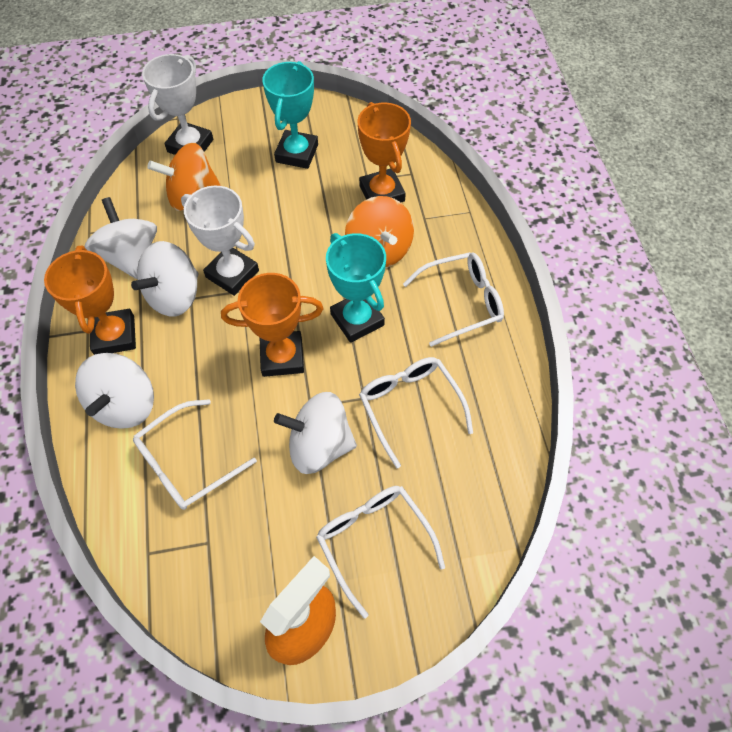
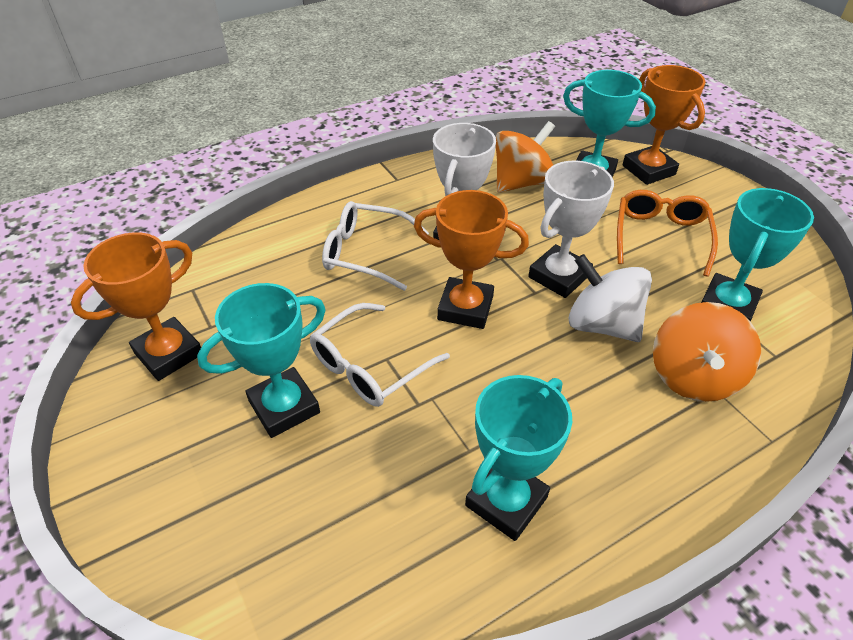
orange glasses: none = 0 -> [617,190,718,277] = 1
orange spray bottle: [260,556,336,665] = 1 -> none = 0
turquoise trophy: [262,61,318,169] [326,233,386,343] = 2 -> [197,283,326,438] [465,375,572,541] [563,70,656,177] [701,188,814,321] = 4
white glasses: [133,399,257,510] [316,486,445,618] [359,357,473,468] [403,252,504,347] = 4 -> [310,303,450,407] [322,201,429,291] = 2
white spinning top: [75,353,154,429] [85,197,157,279] [131,241,198,317] [274,392,357,474] = 4 -> [568,254,652,342] = 1

